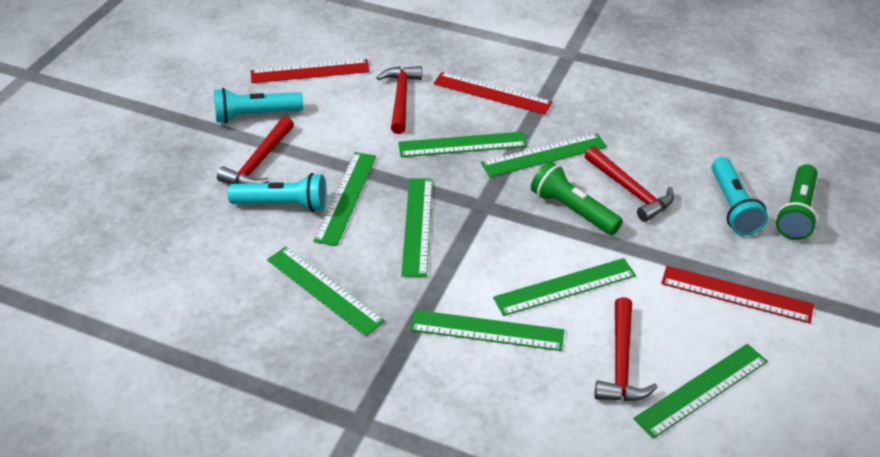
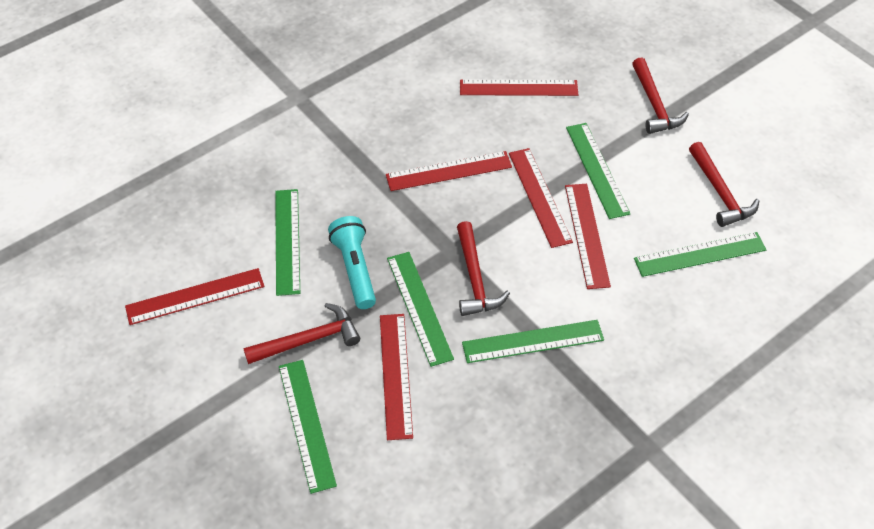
green flashlight: [531,161,623,235] [776,164,818,240] = 2 -> none = 0
green ruler: [267,247,385,336] [314,152,376,246] [398,132,527,157] [401,178,433,277] [410,310,564,351] [481,133,607,177] [493,258,636,316] [633,344,768,439] = 8 -> [275,189,300,296] [279,360,337,494] [387,252,454,367] [462,320,604,363] [566,123,631,219] [634,232,767,277] = 6
red ruler: [251,59,370,83] [433,72,552,114] [661,266,814,323] = 3 -> [125,268,265,325] [380,314,413,440] [386,151,512,191] [460,80,578,96] [509,148,573,248] [565,184,611,289] = 6
turquoise flashlight: [214,88,303,123] [228,173,327,212] [712,157,768,236] = 3 -> [328,216,376,309] = 1

